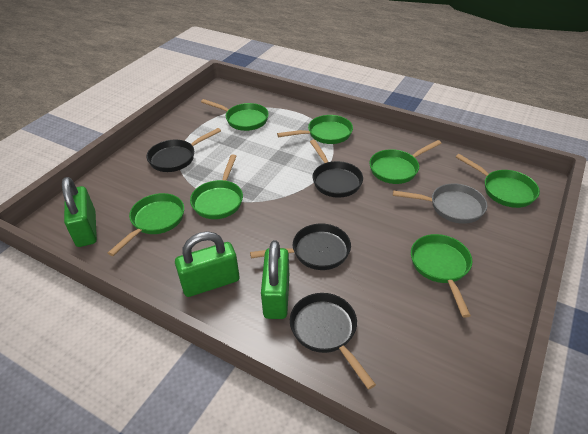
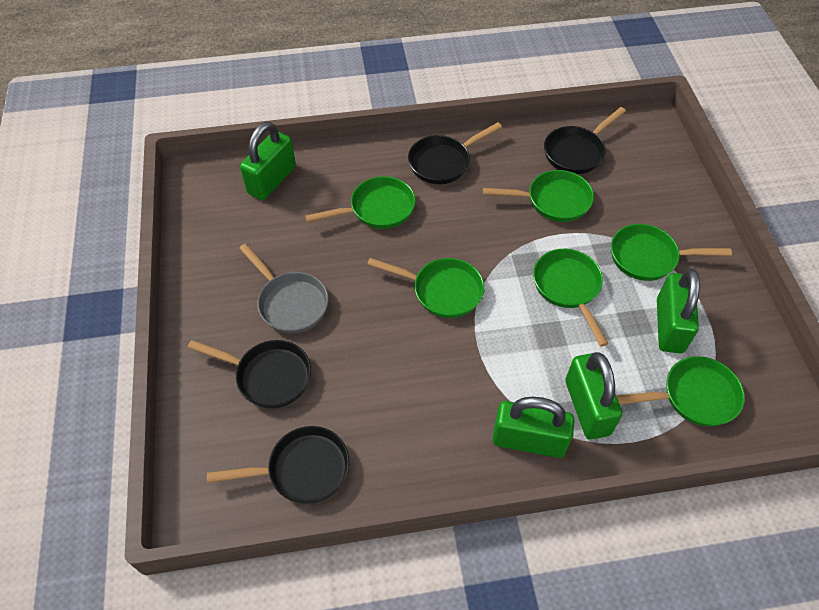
green padlock: [62,177,97,247] [175,232,239,297] [261,240,289,319] = 3 -> [240,122,296,200] [492,397,575,458] [565,352,622,440] [657,269,700,353] = 4
green pan: [108,193,184,256] [190,154,243,219] [201,99,269,131] [277,115,353,144] [369,140,442,184] [411,234,472,318] [456,154,540,208] = 7 -> [305,176,416,229] [367,258,484,318] [483,170,594,222] [533,249,609,347] [611,224,732,281] [616,356,745,427] = 6

